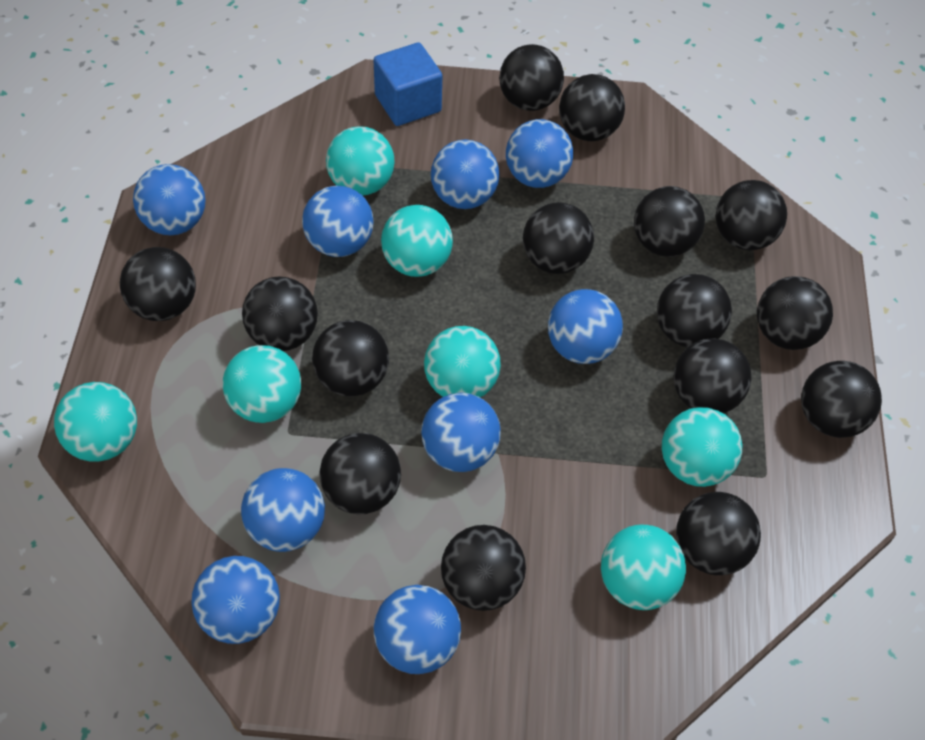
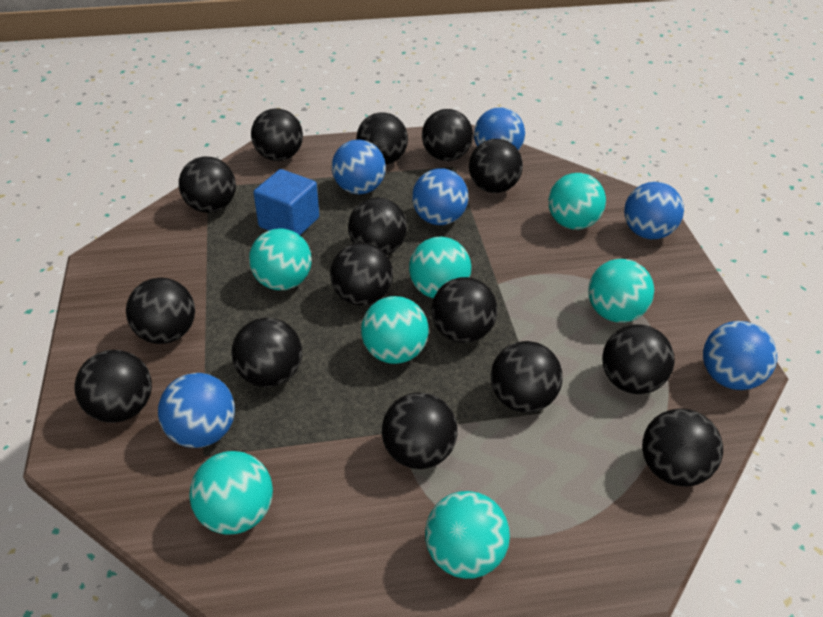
blue ball: [133,164,206,235] [191,556,280,644] [241,468,325,552] [302,185,374,257] [374,585,461,674] [421,393,501,472] [431,139,499,209] [506,119,573,188] [548,289,623,364] = 9 -> [158,373,235,448] [332,140,386,194] [412,168,469,225] [474,107,525,150] [624,182,684,239] [703,321,777,390] = 6

